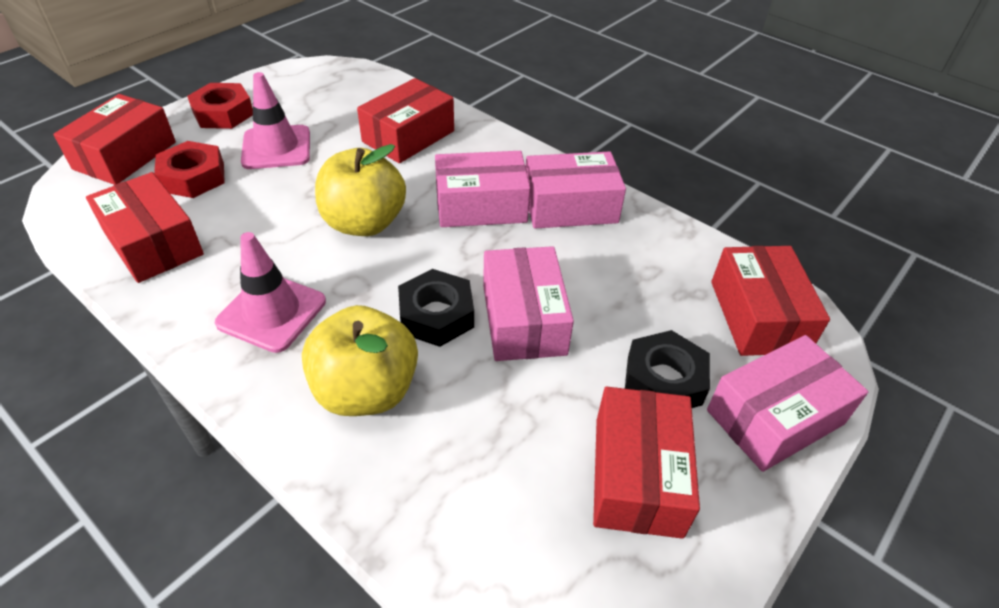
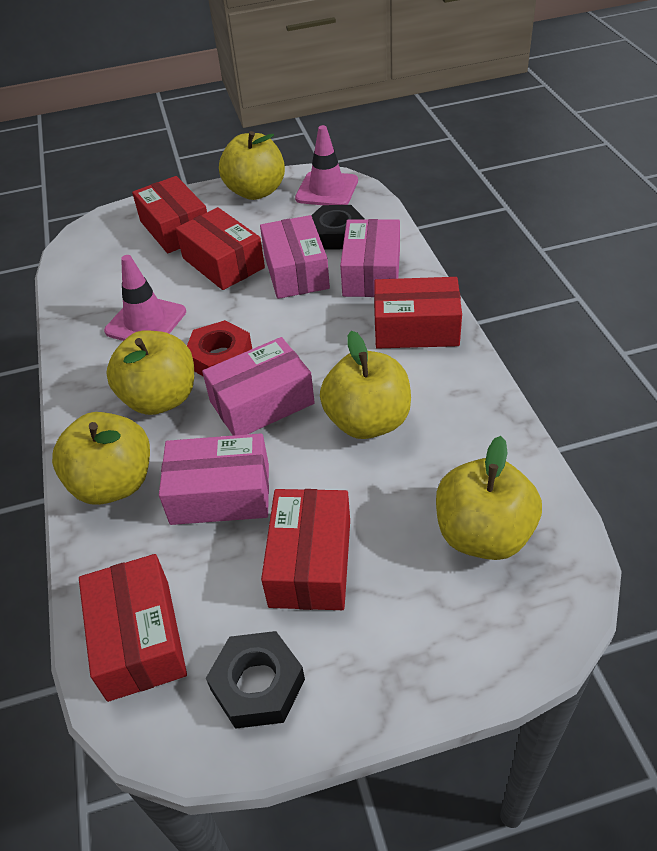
red nut: [154,141,225,198] [187,83,253,129] = 2 -> [187,320,252,377] = 1
yellow apple: [302,305,418,416] [315,144,406,236] = 2 -> [52,412,150,505] [106,330,194,415] [219,131,285,200] [320,331,411,439] [436,436,542,560] = 5

